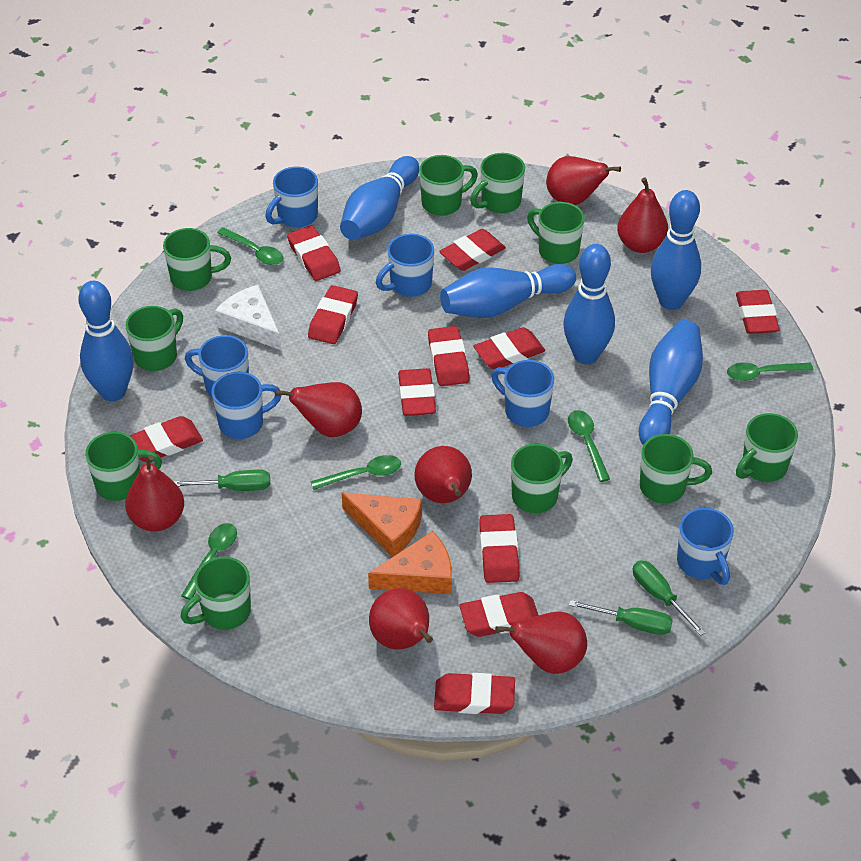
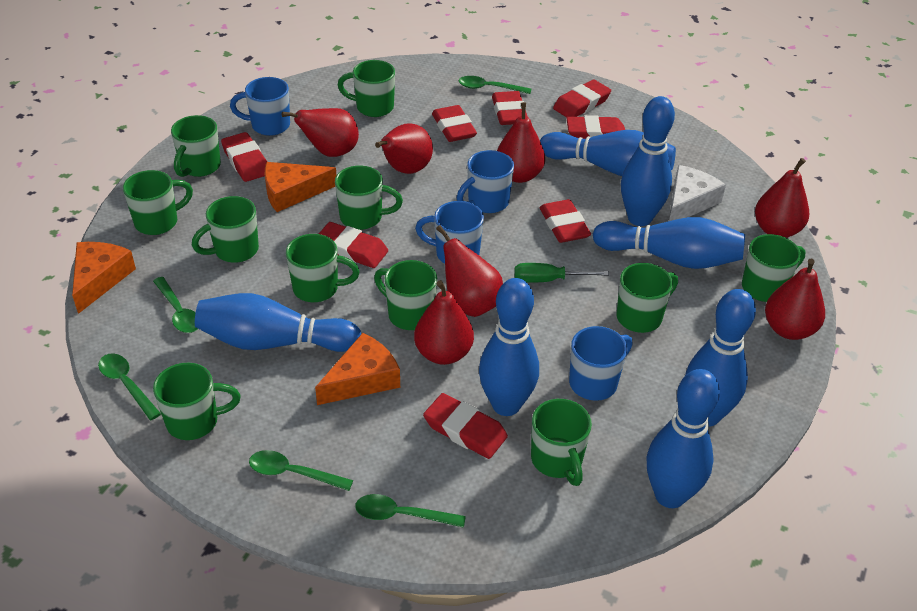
blue bowling pin: [78,281,134,401] [340,156,419,240] [440,264,576,318] [563,244,615,364] [639,320,703,445] [651,190,701,310] = 6 -> [195,293,361,352] [479,278,539,416] [540,130,676,176] [593,217,745,269] [621,96,675,226] [647,369,720,508] [685,289,756,427] = 7
blue mug: [185,335,249,397] [212,372,281,439] [265,166,318,228] [376,233,434,297] [491,360,554,427] [677,508,734,585] = 6 -> [230,77,290,136] [415,201,484,264] [457,150,514,213] [569,326,633,401] = 4
green mug: [85,432,162,501] [126,306,183,371] [163,228,231,291] [180,557,251,630] [419,155,478,216] [470,153,525,213] [511,443,573,513] [527,202,585,264] [640,434,712,503] [736,413,798,482] = 10 -> [123,170,193,235] [153,363,241,440] [171,115,221,177] [192,196,259,263] [286,234,360,302] [335,165,403,230] [338,60,395,117] [374,260,437,330] [531,399,592,486] [616,263,678,333] [742,234,805,302] = 11
green screwdriver: [173,470,270,491] [569,600,673,635] [633,560,706,636] = 3 -> [514,263,609,282] = 1
orange cheese: [342,492,422,557] [368,531,452,594] = 2 -> [72,242,136,314] [265,162,336,212] [315,333,400,405] = 3
red eraser: [129,416,203,462] [287,225,341,281] [308,285,358,344] [398,368,436,416] [428,326,469,386] [434,673,515,714] [439,229,506,271] [459,592,538,637] [474,327,545,369] [479,514,520,583] [736,290,780,334] = 11 -> [221,132,267,182] [319,222,388,268] [423,393,508,459] [432,105,477,142] [492,91,528,125] [539,199,591,243] [553,79,611,117] [566,115,625,139] = 8

